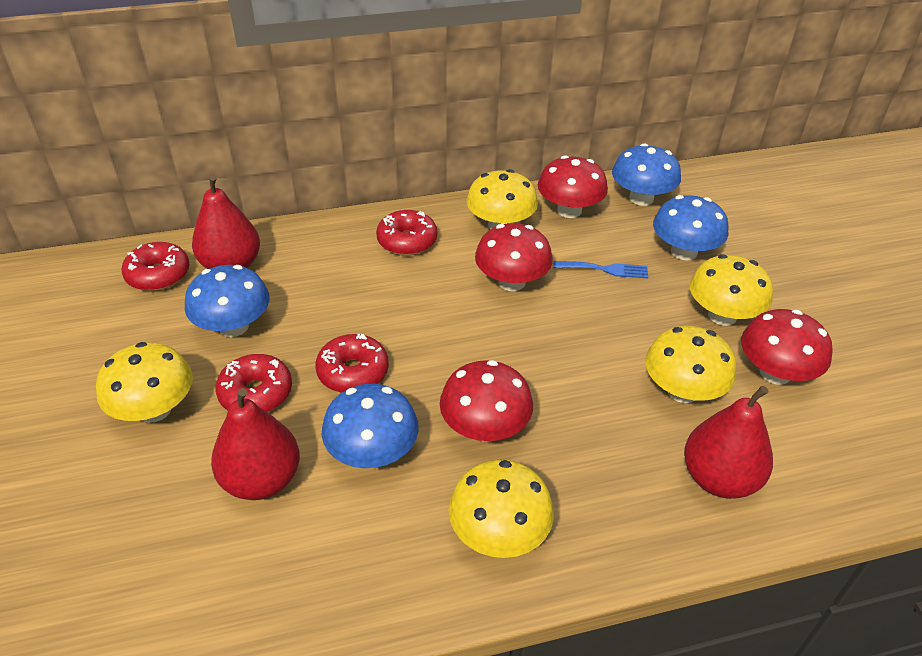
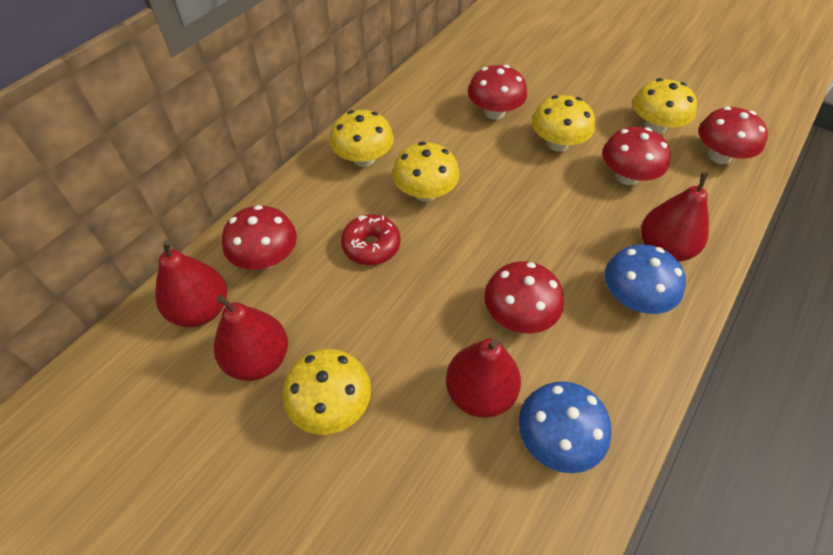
blue fork: [553,261,648,278] = 1 -> none = 0
blue mushroom: [185,265,270,337] [322,384,419,468] [612,143,681,206] [653,195,729,260] = 4 -> [519,381,612,473] [605,244,686,314] = 2
red donut: [122,242,190,291] [215,354,292,412] [315,334,389,393] [376,210,437,256] = 4 -> [341,214,400,265] = 1
red mushroom: [440,360,533,441] [475,223,553,291] [538,155,608,218] [741,309,833,385] = 4 -> [222,205,297,270] [468,65,527,119] [484,261,564,334] [602,127,671,185] [699,107,768,164] = 5
red pear: [192,175,260,269] [211,388,300,500] [684,386,773,499] = 3 -> [155,239,227,327] [214,295,288,381] [446,338,521,418] [641,172,709,262] = 4

